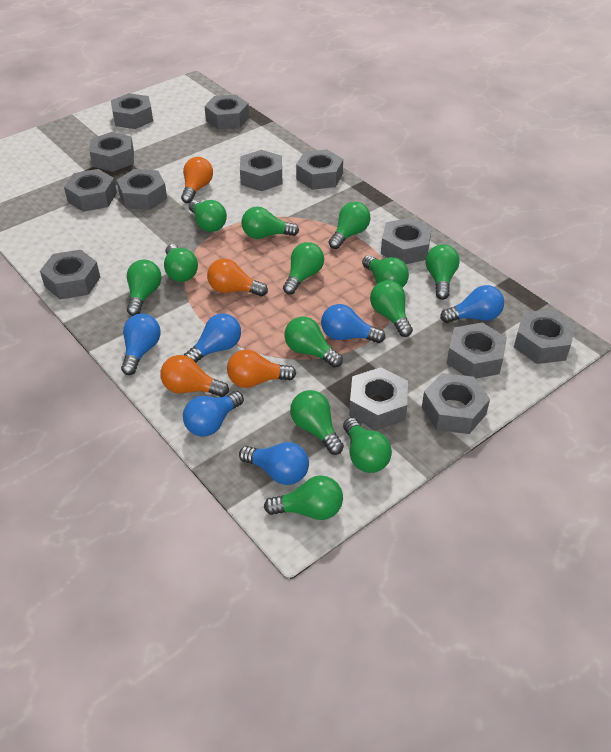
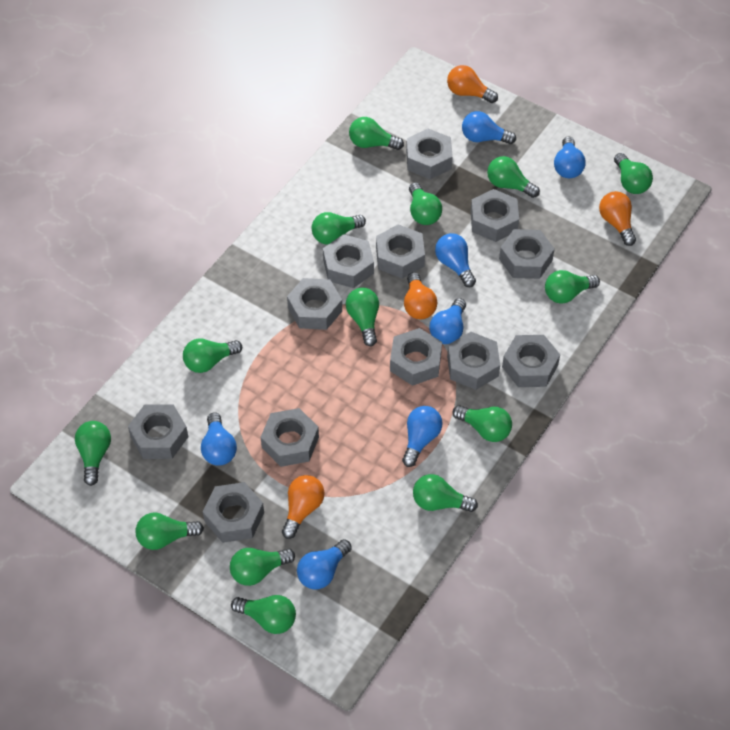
blue light bulb: [121,314,161,375] [183,391,244,437] [184,313,241,363] [239,442,309,485] [321,304,385,343] [440,285,504,323] = 6 -> [201,412,237,466] [297,539,352,589] [402,406,442,467] [430,298,466,344] [435,233,476,287] [462,111,516,144] [554,136,585,178] = 7
green light bulb: [127,260,162,316] [164,244,198,282] [189,200,227,232] [241,206,299,239] [264,475,343,520] [283,242,324,294] [285,317,343,368] [290,390,344,455] [328,202,370,249] [343,418,392,473] [362,255,409,288] [370,280,413,337] [426,244,460,300] = 13 -> [75,421,111,486] [136,512,204,550] [183,339,242,373] [230,548,295,586] [231,595,296,634] [312,212,366,245] [346,288,379,346] [349,117,404,150] [409,182,442,225] [413,474,478,512] [453,405,512,442] [487,156,540,198] [545,270,600,304] [614,153,653,194] = 14
grey nut: [40,250,100,300] [64,169,117,212] [89,132,134,172] [111,93,153,129] [117,169,167,210] [204,94,249,130] [240,150,282,191] [296,149,343,190] [349,367,408,431] [381,218,432,264] [422,373,490,434] [446,322,507,379] [514,309,576,364] = 13 -> [128,405,188,459] [203,482,264,543] [261,408,319,467] [287,278,342,330] [323,234,374,288] [376,224,425,279] [390,328,442,386] [406,129,453,179] [447,332,500,390] [471,189,519,242] [499,229,555,279] [502,335,560,387] = 12

